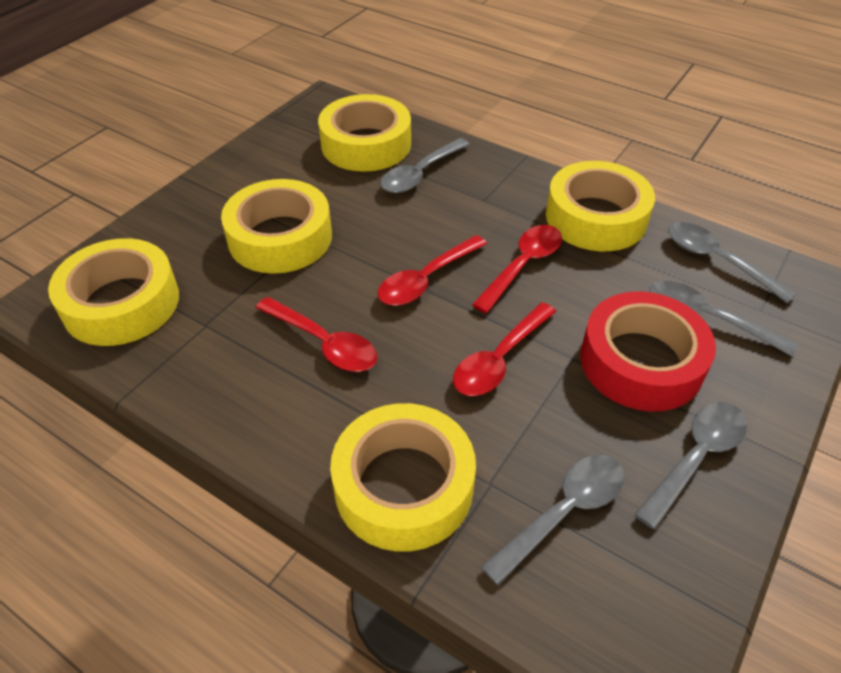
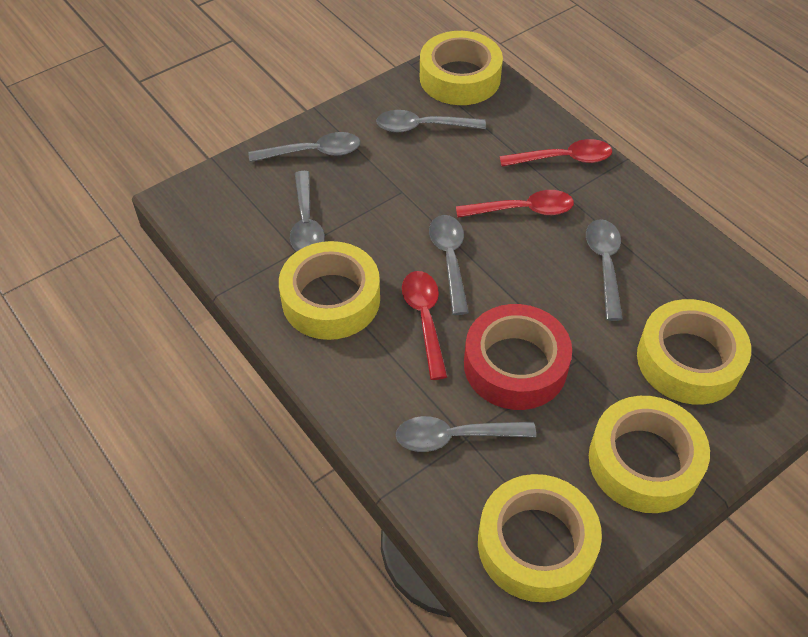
grey spoon: [380,138,470,193] [481,455,624,586] [634,402,747,530] [649,280,798,357] [668,222,796,303] = 5 -> [248,132,360,162] [290,171,325,251] [376,110,486,132] [396,416,536,452] [429,215,469,315] [586,219,623,321] = 6
red spoon: [256,297,377,372] [378,235,487,306] [453,302,556,396] [472,225,562,313] = 4 -> [402,271,447,380] [456,190,574,218] [499,139,612,167] = 3

